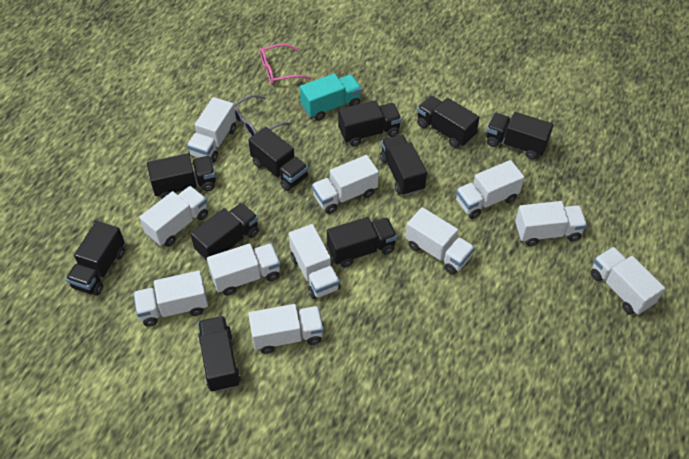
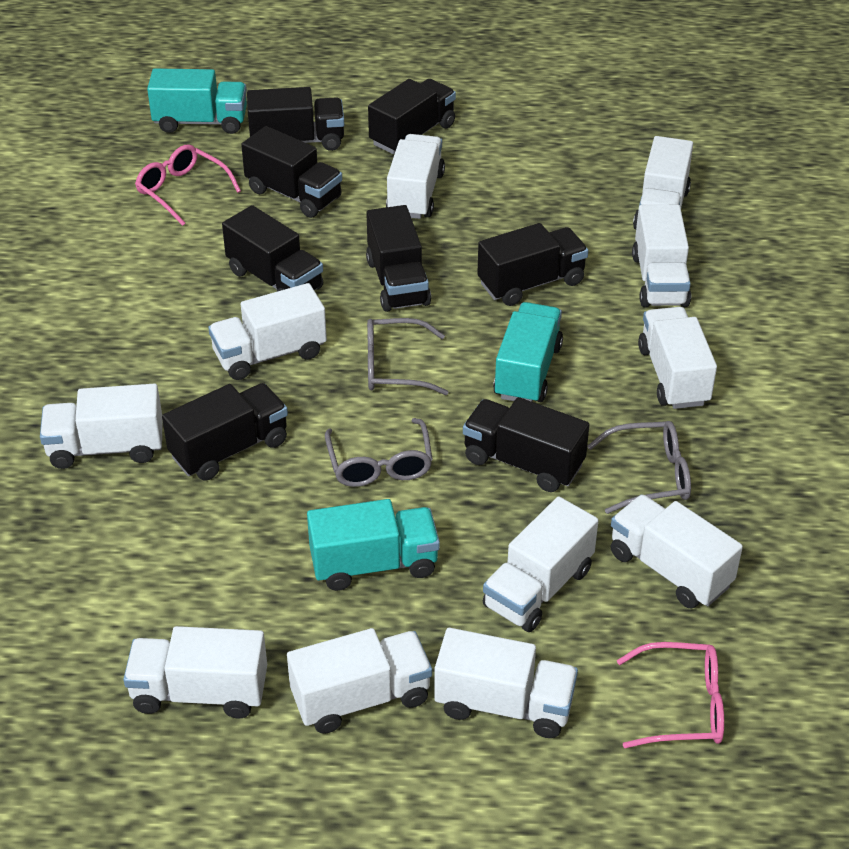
black truck: [66,221,125,296] [147,153,216,199] [190,203,259,261] [198,316,241,392] [248,127,308,191] [327,217,397,268] [338,100,402,146] [380,135,427,196] [417,96,480,148] [486,112,554,160] = 10 -> [162,383,288,481] [222,205,323,292] [241,126,342,218] [247,87,344,151] [366,205,431,312] [368,79,456,154] [463,397,589,492] [477,223,588,306] = 8
grey glasses: [234,94,291,137] = 1 -> [325,418,433,487] [367,318,448,395] [587,421,691,514] = 3
pink glasses: [260,43,311,84] = 1 -> [135,144,241,226] [617,642,724,748] = 2
turquoise truck: [300,73,362,121] = 1 -> [147,68,247,134] [307,499,440,591] [493,302,563,402] = 3

